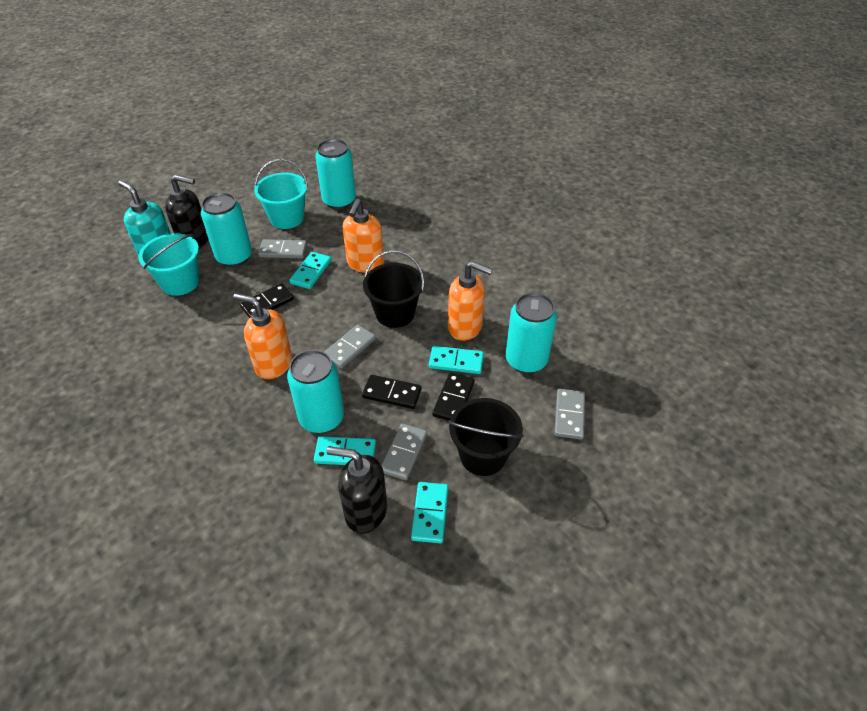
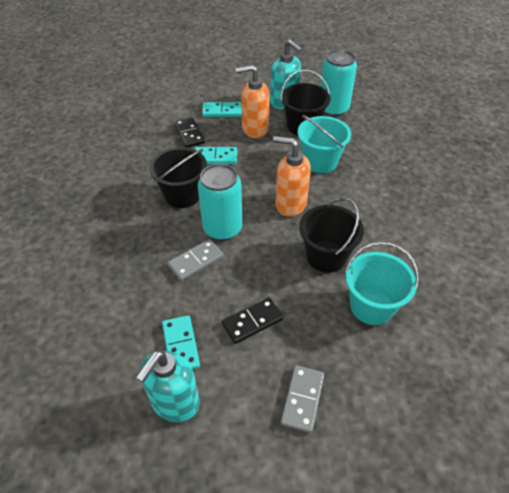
black bucket: [363,250,424,328] [449,398,524,476] = 2 -> [149,147,207,208] [280,70,331,136] [299,198,364,273] = 3
black domino: [240,283,294,318] [362,375,422,409] [432,372,475,421] = 3 -> [174,117,205,148] [222,297,283,344] = 2
black soap dispenser: [165,175,208,249] [327,446,387,534] = 2 -> none = 0
grey domino: [258,239,307,258] [324,325,376,368] [381,423,427,480] [555,389,585,440] = 4 -> [168,239,224,281] [281,365,324,433] = 2
orange soap dispenser: [233,293,292,379] [343,199,384,273] [448,261,493,341] = 3 -> [235,65,270,138] [273,136,311,217] = 2
turquoise can: [201,192,252,267] [287,350,344,433] [315,139,356,209] [506,293,557,373] = 4 -> [198,164,242,241] [320,49,357,117] = 2
turquoise domino: [289,252,331,289] [314,436,376,465] [411,482,448,544] [429,346,484,374] = 4 -> [162,315,200,369] [195,147,237,164] [202,102,242,117] = 3
turquoise soap dispenser: [118,180,171,256] = 1 -> [136,350,200,422] [270,40,303,109] = 2

